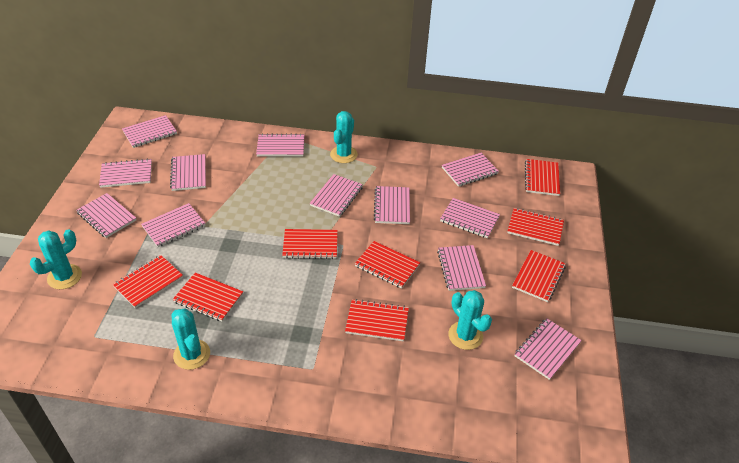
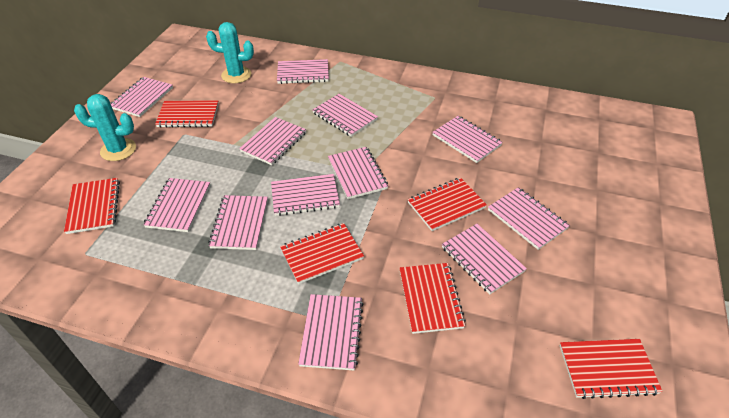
red notebook: [113,255,183,308] [172,273,243,322] [282,229,338,259] [345,299,409,341] [355,241,420,289] [507,208,564,246] [512,250,566,302] [525,159,560,196] = 8 -> [64,178,120,234] [155,100,219,128] [280,223,364,284] [399,263,466,334] [408,178,487,231] [560,339,663,399] = 6
turquoise cactus: [30,229,82,289] [171,309,210,370] [330,111,358,163] [448,290,492,350] = 4 -> [74,94,136,161] [206,22,254,83] = 2

